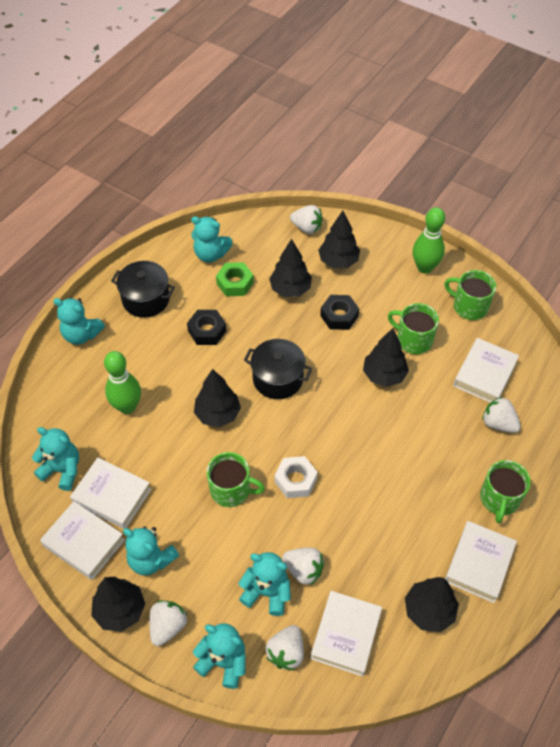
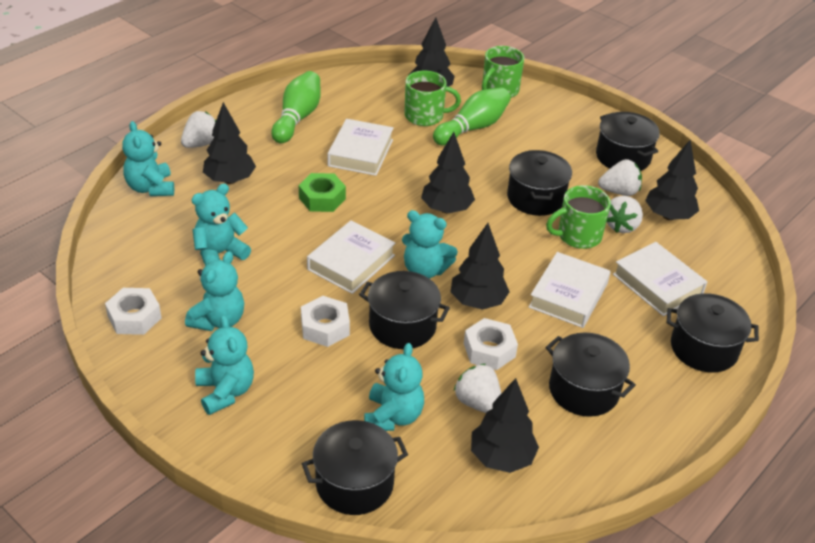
black nut: [187,310,226,345] [320,295,359,330] = 2 -> none = 0
black pot: [111,261,175,318] [244,339,312,399] = 2 -> [302,420,408,515] [359,271,450,349] [507,150,572,216] [546,332,636,417] [596,112,660,171] [667,293,759,373] = 6
green mug: [207,452,265,507] [388,303,439,354] [444,270,496,320] [480,460,531,523] = 4 -> [404,71,461,126] [482,46,524,98] [546,185,611,249] = 3
white book: [40,501,125,580] [70,457,151,529] [310,591,382,677] [445,521,517,603] [453,338,519,403] = 5 -> [307,220,395,294] [327,119,394,176] [529,252,610,328] [613,242,707,316] = 4
white nut: [274,456,318,498] = 1 -> [105,288,161,335] [301,296,350,347] [464,318,518,370] = 3
white strawberry: [149,601,187,646] [266,625,304,670] [282,547,324,585] [290,205,323,234] [482,397,521,433] = 5 -> [181,111,216,148] [454,364,501,413] [598,159,642,196] [606,196,643,233] = 4

